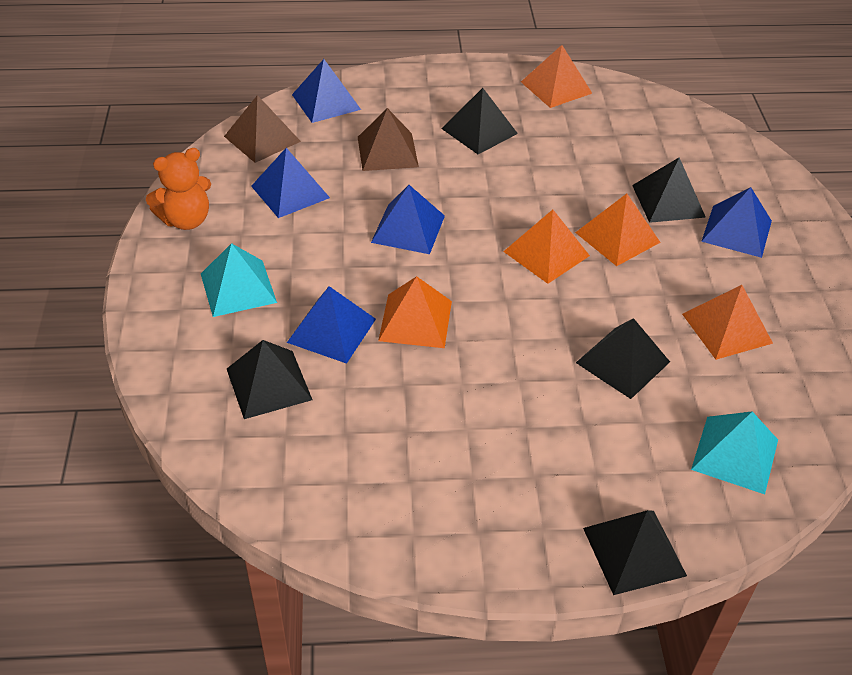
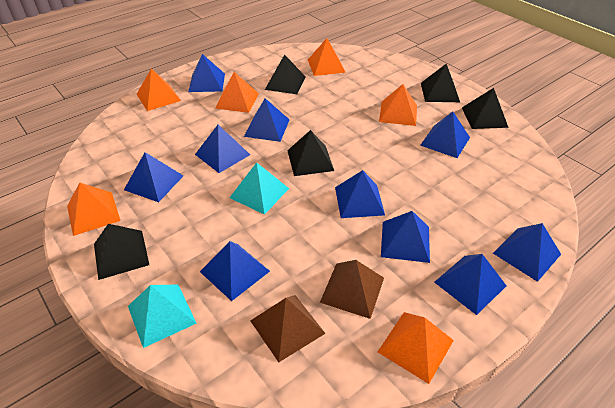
blue pyramid: [251,148,330,218] [287,286,376,364] [292,59,361,123] [371,185,445,254] [701,187,772,258] = 5 -> [124,152,183,202] [188,54,225,92] [195,125,250,173] [200,241,270,301] [244,98,290,142] [335,170,385,218] [381,211,430,263] [420,111,470,158] [434,254,506,315] [493,223,561,282] = 10
orange pyramid: [378,276,452,348] [503,210,590,284] [521,45,592,108] [575,194,661,266] [682,285,773,360] = 5 -> [67,183,120,236] [137,68,181,111] [215,72,259,113] [308,38,346,76] [378,312,454,384] [379,84,417,126] = 6
orange teddy bear: [146,148,211,230] = 1 -> none = 0

